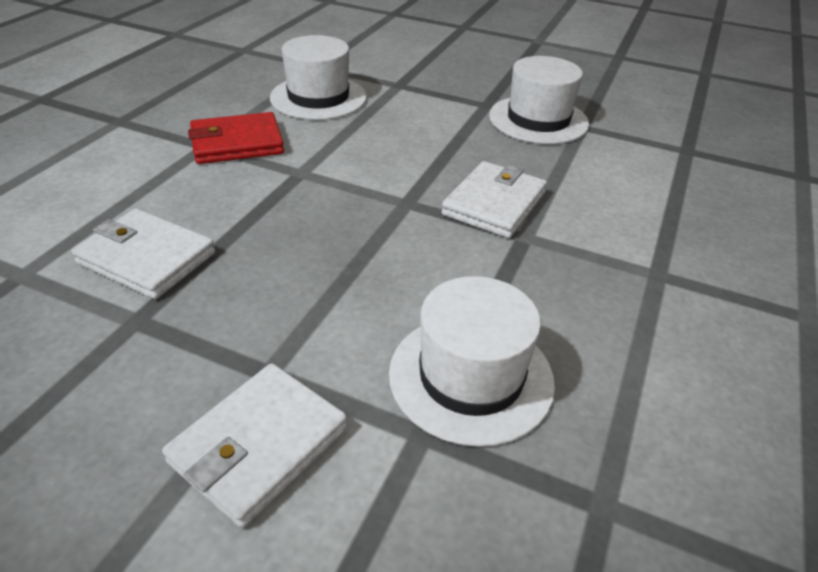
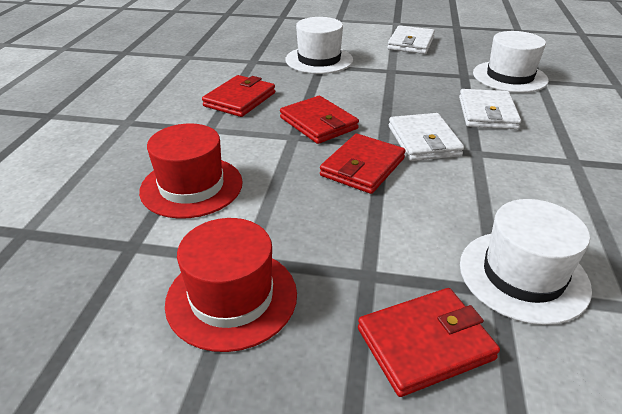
red hat: none = 0 -> [139,123,243,219] [165,218,297,352] = 2
red wallet: [188,112,284,164] = 1 -> [202,75,275,117] [280,96,359,144] [320,134,406,194] [358,288,500,397] = 4

